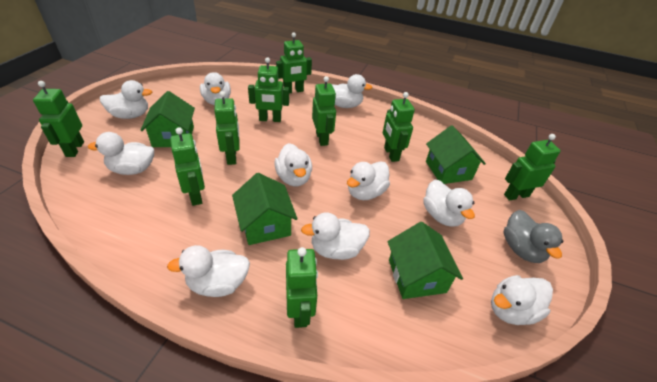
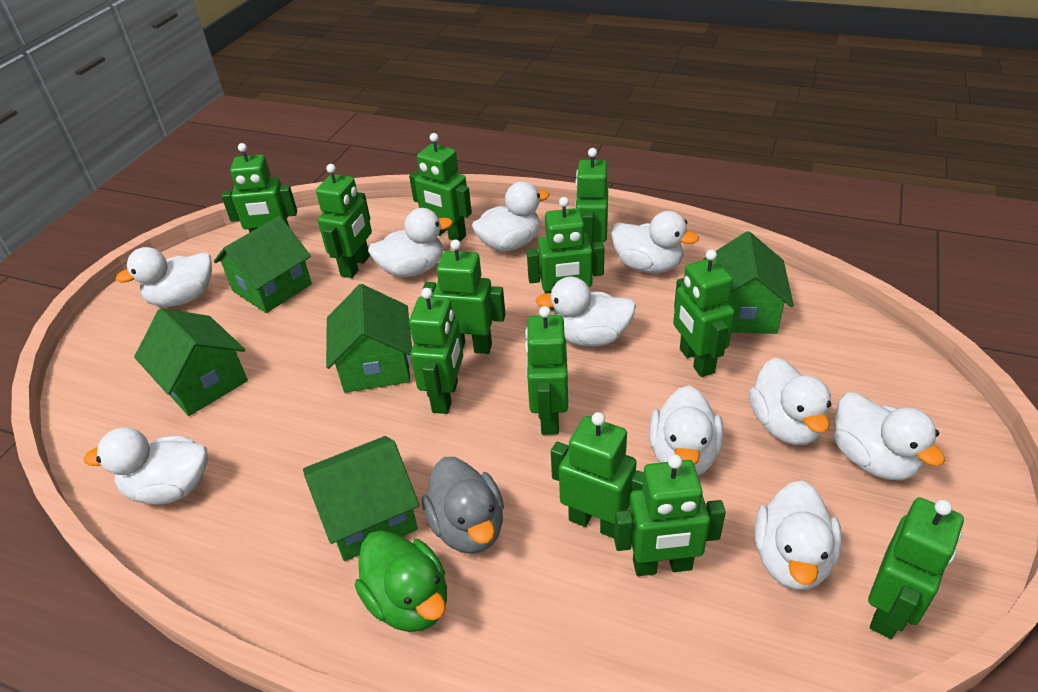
green duck: none = 0 -> [355,530,447,632] = 1
green house: [141,91,195,147] [232,173,297,245] [388,222,463,299] [426,125,486,184] = 4 -> [134,308,248,416] [214,216,312,313] [303,436,419,561] [326,284,412,393] [703,231,794,334] = 5
green robot: [33,81,84,157] [170,127,205,206] [214,91,240,165] [248,57,289,122] [276,32,312,94] [286,247,318,328] [312,76,336,146] [383,92,415,162] [504,134,561,201] = 9 -> [221,143,297,233] [316,164,372,278] [409,133,472,241] [409,288,463,414] [423,239,506,354] [525,306,568,435] [527,197,604,310] [551,412,644,538] [575,148,608,247] [614,454,726,576] [673,250,735,377] [868,497,964,639] = 12

